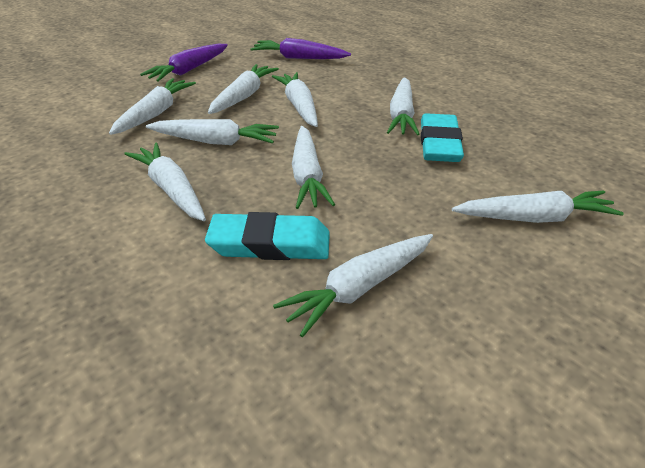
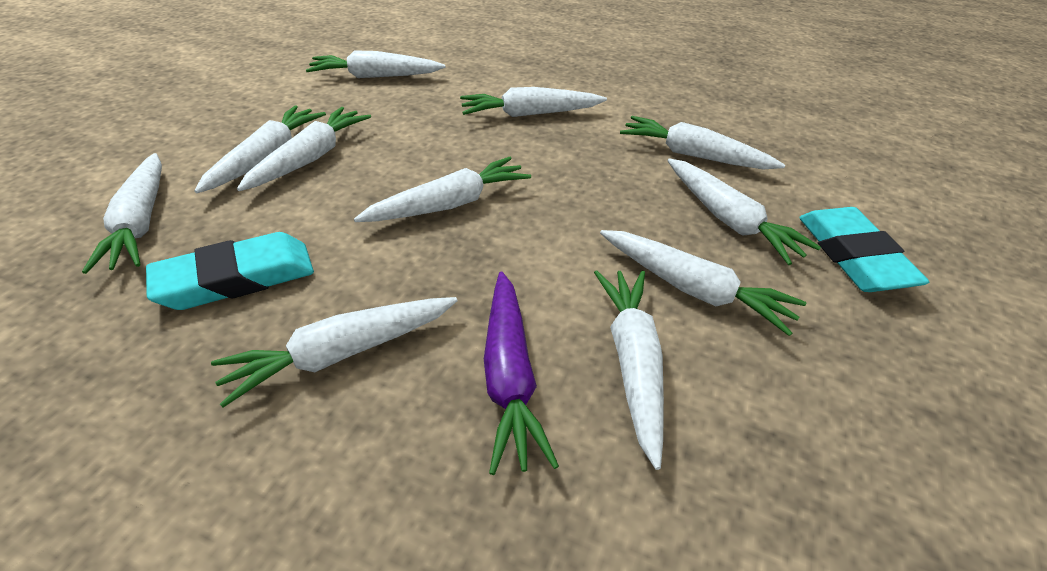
purple carrot: [140,44,228,82] [250,38,351,59] = 2 -> [484,271,559,475] = 1
white carrot: [109,78,196,135] [125,143,206,221] [146,119,279,145] [208,64,279,114] [272,72,318,127] [273,234,433,337] [292,126,335,209] [387,77,420,135] [452,190,624,223] = 9 -> [82,153,162,274] [194,106,326,193] [211,297,457,408] [237,107,371,191] [306,50,445,78] [354,157,531,222] [460,87,607,117] [594,271,664,470] [600,230,806,336] [620,116,785,169] [667,158,821,265] = 11

